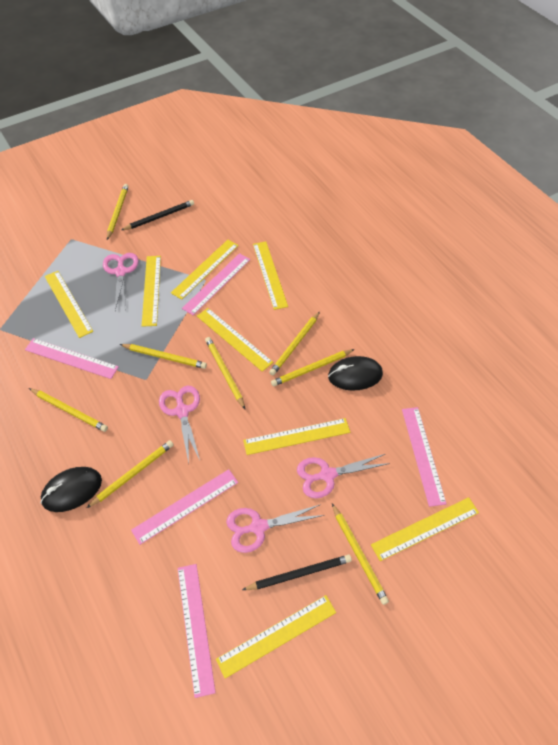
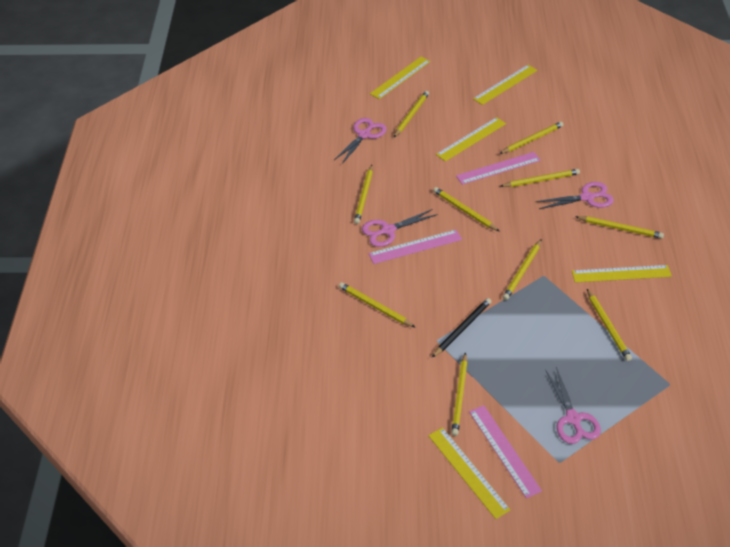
black mouse: [41,467,102,512] [328,356,383,391] = 2 -> none = 0
black pencil: [121,200,194,230] [242,555,352,590] = 2 -> [432,298,492,357] = 1
pink ruler: [25,338,119,379] [131,469,238,545] [178,564,216,698] [182,253,250,315] [402,407,447,507] = 5 -> [369,230,462,264] [456,152,541,185] [469,405,542,498] = 3
yellow pencil: [29,388,108,432] [87,440,174,508] [107,184,129,240] [120,344,207,369] [205,337,245,409] [269,312,320,375] [271,349,355,386] [332,504,389,605] = 8 -> [339,282,415,327] [354,165,373,224] [394,91,429,137] [433,187,500,232] [451,352,467,436] [499,122,564,154] [500,169,580,187] [503,239,542,300] [575,216,664,239] [587,289,632,361] = 10
yellow ruler: [45,271,93,338] [142,256,161,327] [171,240,239,300] [197,308,273,372] [216,595,336,679] [243,418,350,455] [253,242,288,310] [371,497,479,561] = 8 -> [370,56,431,99] [428,427,510,519] [436,117,506,162] [473,65,537,105] [572,265,672,282] = 5

